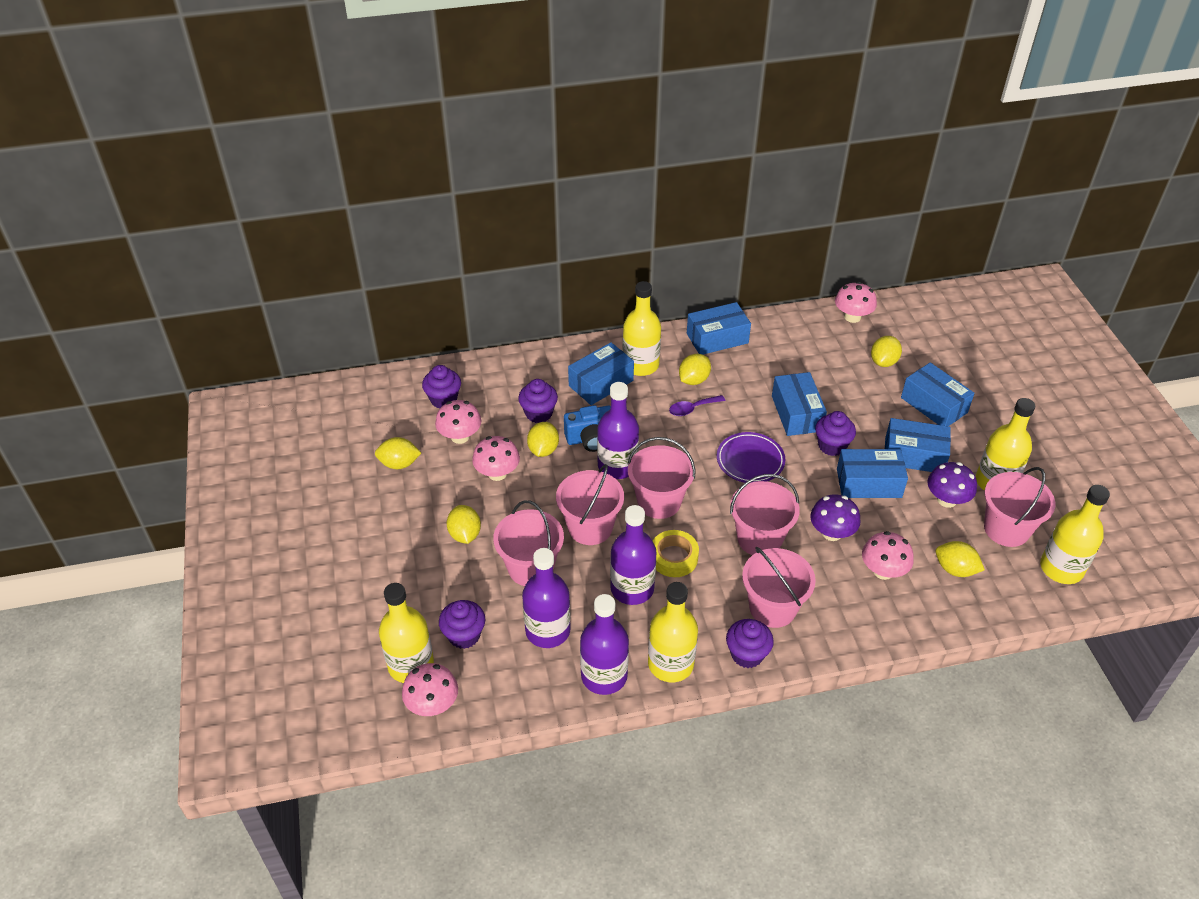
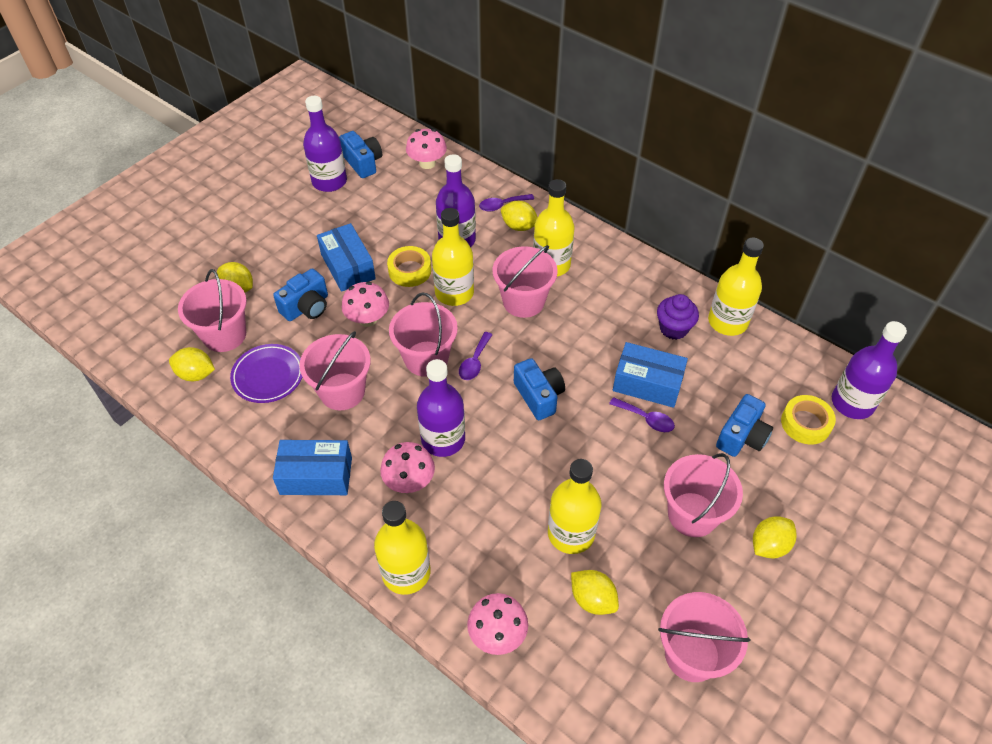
blue box: [568,342,634,405] [687,302,751,355] [772,372,827,436] [837,449,908,498] [885,418,951,472] [901,362,975,426] = 6 -> [273,440,352,495] [317,223,376,292] [613,342,688,408] = 3
blue camera: [564,405,611,452] = 1 -> [273,268,328,321] [339,131,382,178] [514,358,565,420] [716,394,773,457] = 4
pink mushroom: [402,663,458,716] [435,400,481,444] [472,436,520,481] [835,282,877,323] [862,531,914,580] = 5 -> [342,282,389,327] [380,442,435,493] [406,129,447,169] [467,593,528,655] = 4
purple cupcake: [422,365,461,408] [439,600,485,649] [518,379,558,423] [726,619,774,668] [815,411,856,456] = 5 -> [657,294,699,340] = 1
purple mushroom: [810,494,861,541] [927,462,977,508] = 2 -> none = 0
purple spoon: [669,395,726,416] = 1 -> [459,332,493,380] [479,194,534,211] [609,397,675,432] = 3
yellow lemon: [375,437,421,469] [447,505,481,544] [527,422,559,457] [679,354,711,385] [871,336,902,367] [936,541,985,577] = 6 -> [169,347,215,381] [217,262,253,293] [501,201,538,231] [571,570,619,615] [753,516,797,558] = 5
yellow tape: [653,530,699,577] = 1 -> [387,246,431,287] [781,395,836,445] = 2

